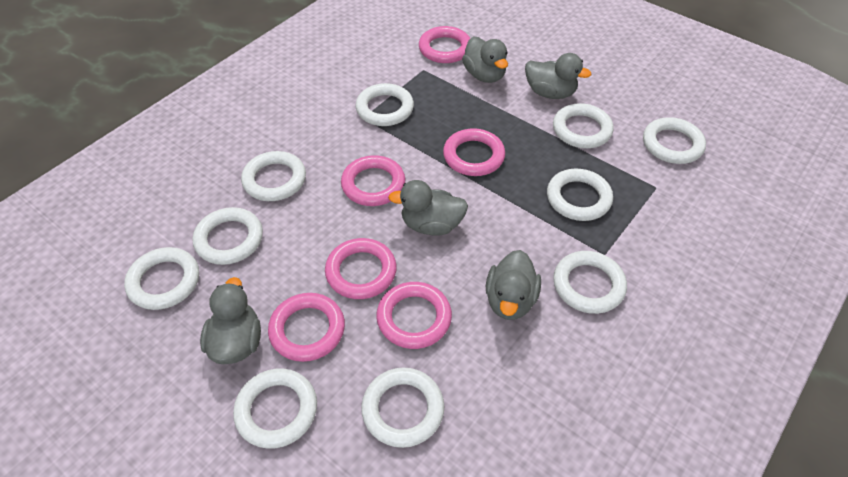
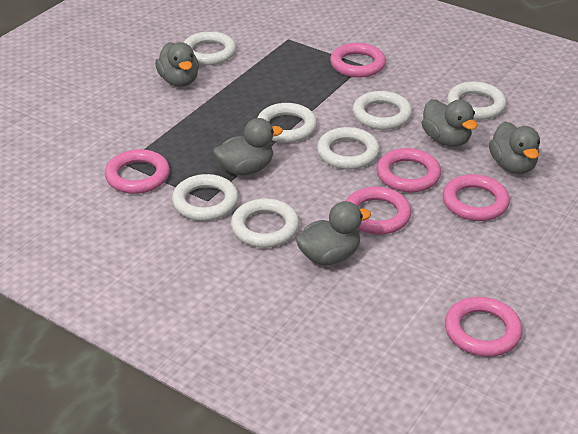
white ring: [124,247,199,310] [193,207,263,265] [233,368,317,449] [241,151,306,201] [356,83,414,126] [361,367,444,448] [547,169,613,221] [553,103,614,148] [553,251,627,314] [643,117,706,164] = 10 -> [172,174,238,221] [183,31,236,65] [231,198,299,248] [258,103,317,143] [317,127,380,169] [352,91,412,130] [447,82,506,120] = 7

